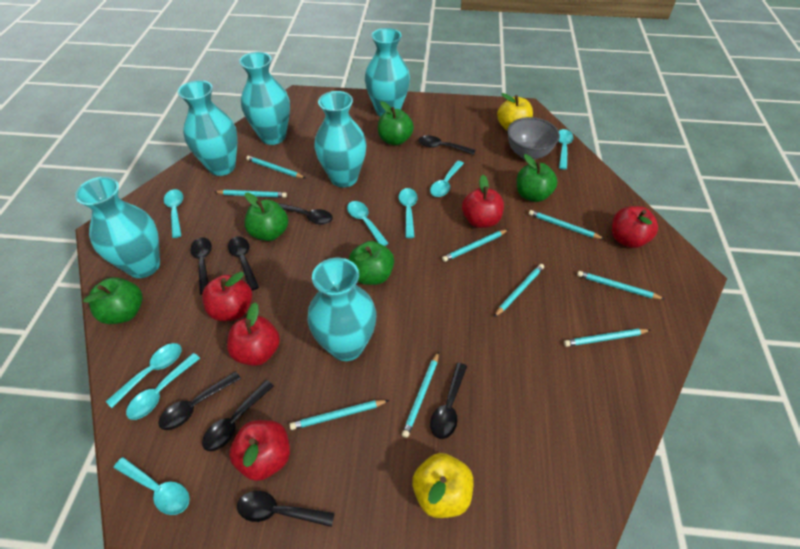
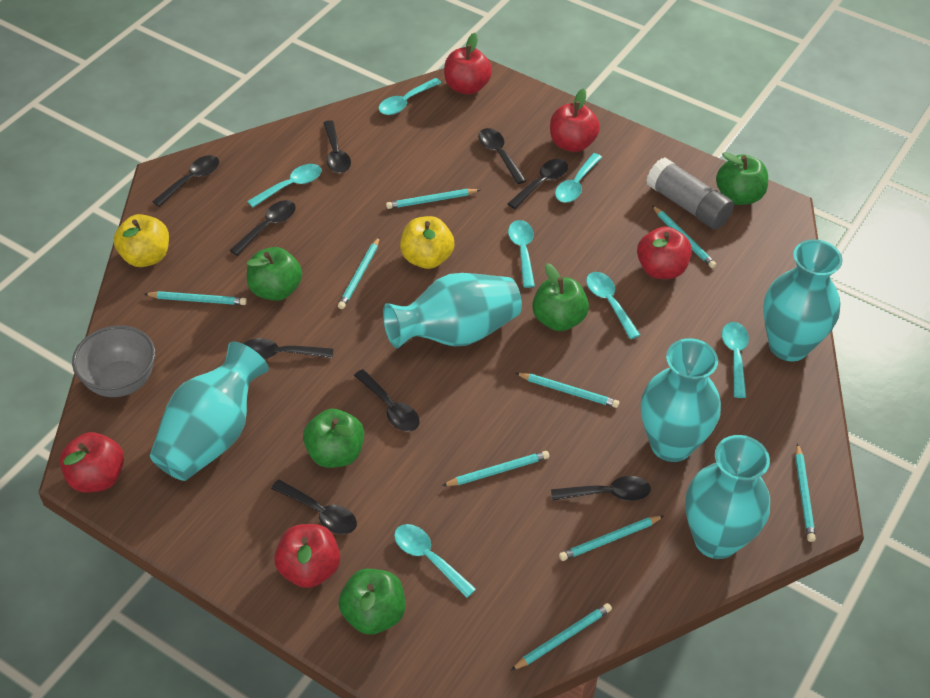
black spoon: [158,371,241,430] [190,237,212,295] [202,380,274,451] [228,236,259,290] [237,491,335,527] [278,203,333,225] [418,135,475,155] [430,363,467,439] = 8 -> [152,155,219,207] [230,200,296,256] [244,338,333,359] [271,479,357,534] [323,120,351,173] [354,369,419,431] [478,128,527,184] [507,159,568,209] [551,476,651,501] = 9
grey glue stick: none = 0 -> [646,158,734,229] = 1
turquoise spoon: [106,343,181,408] [114,457,190,515] [126,353,200,420] [164,189,183,238] [347,201,389,246] [398,188,418,238] [430,160,464,197] [559,129,574,170] = 8 -> [247,164,322,208] [379,78,441,115] [394,524,476,598] [508,220,535,288] [555,153,602,202] [586,272,640,339] [722,322,749,398] = 7
turquoise vase: [75,177,160,278] [178,80,238,176] [239,52,290,145] [308,258,376,361] [314,91,366,188] [365,28,410,117] = 6 -> [150,341,269,481] [383,273,522,349] [641,338,721,462] [685,435,770,559] [763,239,843,361] = 5

